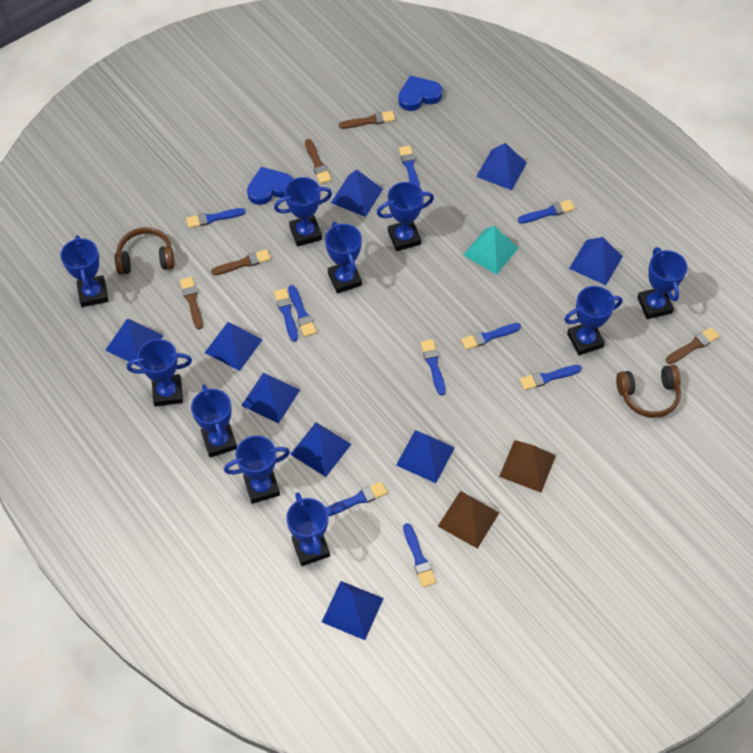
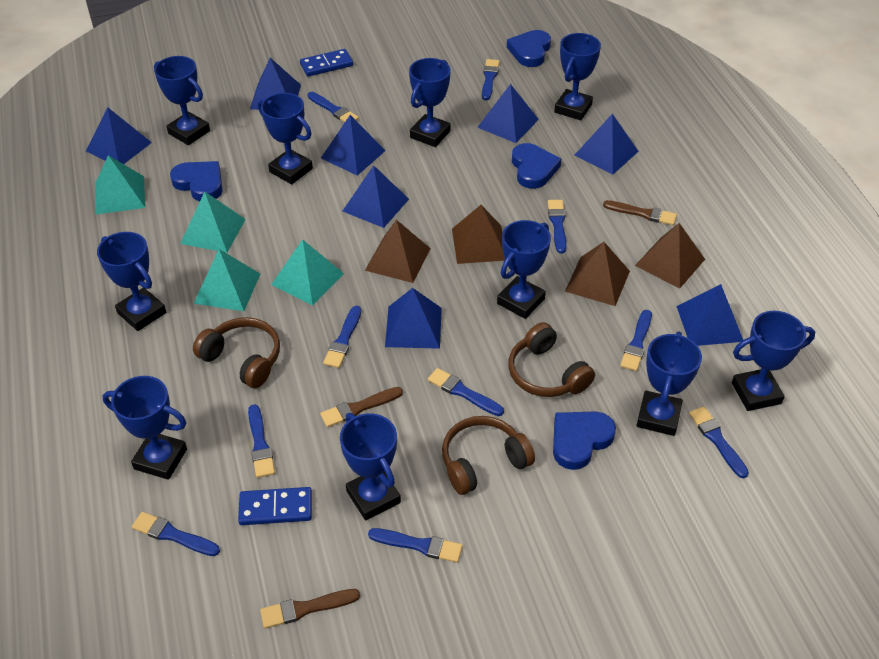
blue domino: none = 0 -> [238,487,312,525] [300,49,353,77] = 2
blue heart: [247,167,293,205] [398,75,443,111] = 2 -> [170,161,223,201] [507,30,551,67] [512,143,561,189] [553,411,616,470] = 4
blue pyramid: [106,319,164,367] [205,322,263,371] [241,373,300,424] [290,422,351,477] [322,581,384,640] [331,169,383,217] [396,430,455,483] [476,143,527,190] [569,237,623,285] = 9 -> [86,107,152,164] [250,58,301,110] [321,115,385,176] [343,165,409,228] [385,288,442,349] [477,84,539,143] [574,114,639,175] [676,284,743,346] = 8
brown brush: [180,277,203,329] [211,249,271,275] [305,139,332,184] [339,111,395,129] [666,327,719,364] = 5 -> [260,589,360,628] [320,387,403,427] [603,200,677,225] = 3
brown headphones: [115,227,175,275] [616,365,681,418] = 2 -> [193,317,280,388] [442,416,535,495] [508,322,595,397] = 3
brown pyramid: [438,491,499,549] [499,440,556,493] = 2 -> [365,220,431,283] [452,205,505,264] [565,242,630,306] [635,223,705,288] = 4
turquoise pyramid: [463,226,518,275] = 1 -> [95,155,145,215] [180,192,246,253] [193,249,260,311] [271,239,344,306] = 4

